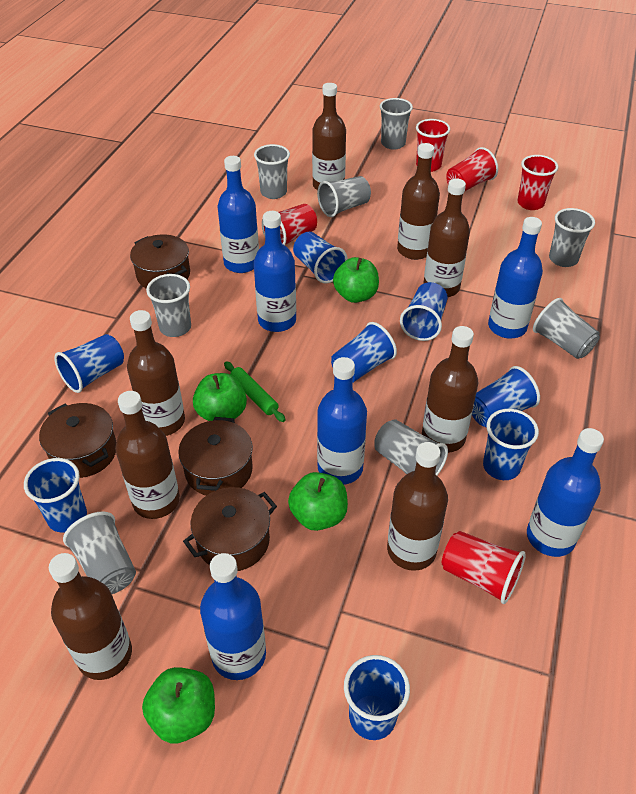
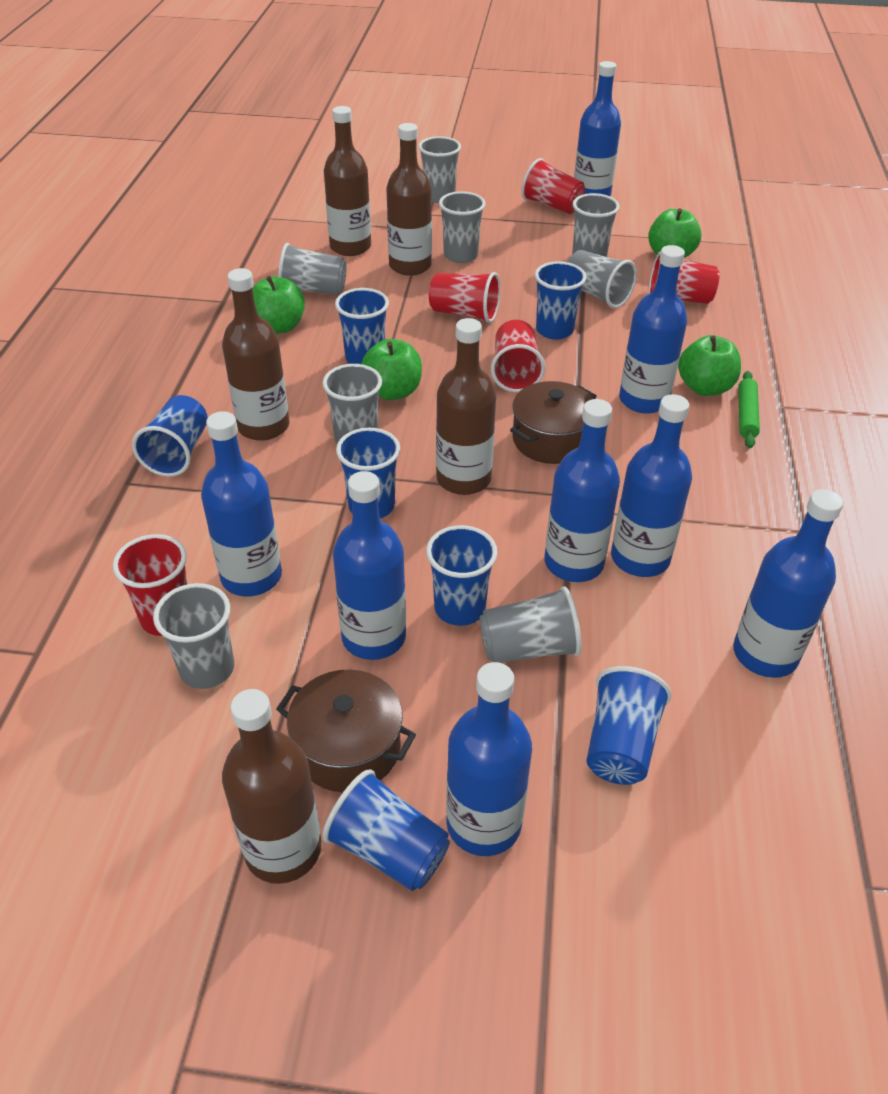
blue bottle: [200,553,266,680] [217,156,259,273] [254,211,296,332] [317,357,367,485] [488,217,543,339] [527,428,604,557] = 6 -> [201,411,282,597] [333,471,406,660] [446,662,532,856] [545,399,620,582] [574,61,621,196] [611,394,692,577] [619,245,687,414] [733,489,843,678] = 8
blue cup: [24,458,87,533] [54,334,124,393] [293,232,347,283] [331,322,397,383] [344,655,410,740] [400,282,448,341] [472,366,540,427] [483,409,539,480] = 8 -> [132,395,208,477] [322,769,450,891] [335,288,389,364] [336,428,400,518] [426,525,497,626] [535,261,586,340] [586,666,671,785] = 7
brown bottle: [49,553,132,680] [115,391,180,519] [127,310,185,436] [312,83,346,190] [387,442,448,571] [397,143,440,260] [422,326,479,453] [423,179,470,297] = 8 -> [222,268,289,441] [222,689,321,884] [324,106,371,256] [386,123,432,276] [436,318,496,495] = 5
brown pot: [39,403,116,478] [130,234,190,288] [178,417,253,496] [183,487,277,571] = 4 -> [276,670,416,792] [510,381,597,464] = 2

